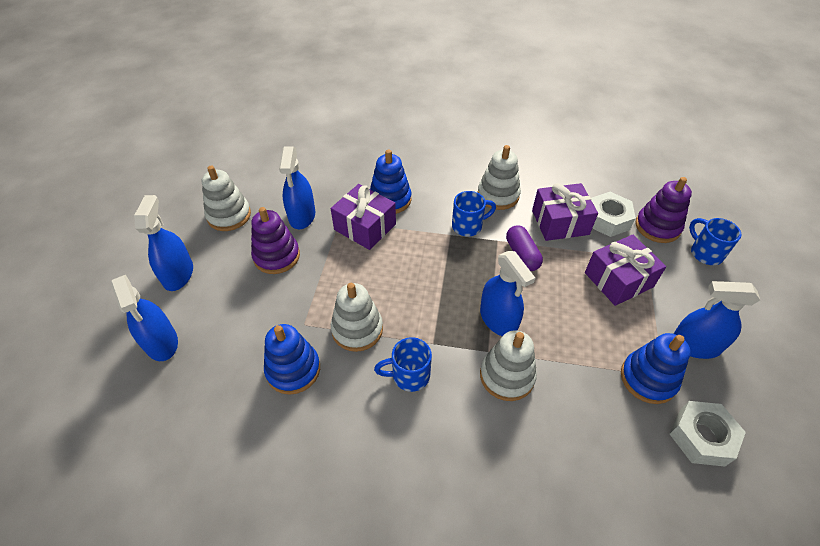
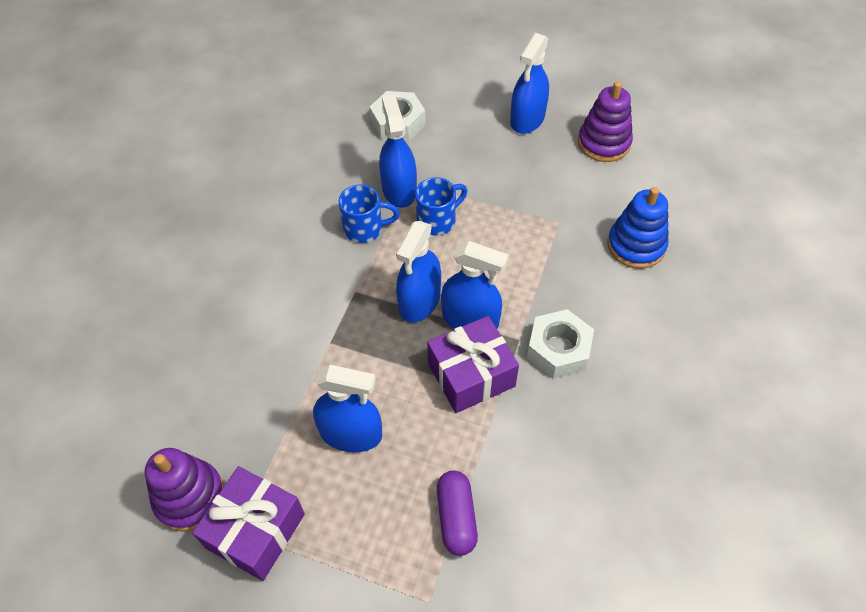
blue mug: [374,337,432,392] [452,191,496,237] [689,218,742,265] = 3 -> [339,184,400,243] [415,177,467,236] = 2
blue stacking toy: [264,324,320,395] [370,149,411,214] [621,333,691,404] = 3 -> [607,187,669,269] = 1
purple gift: [331,184,396,250] [532,183,598,241] [585,235,666,306] = 3 -> [192,466,305,581] [427,316,519,413] = 2
white stacking toy: [202,166,251,231] [331,283,383,352] [477,145,521,210] [480,330,537,401] = 4 -> none = 0

